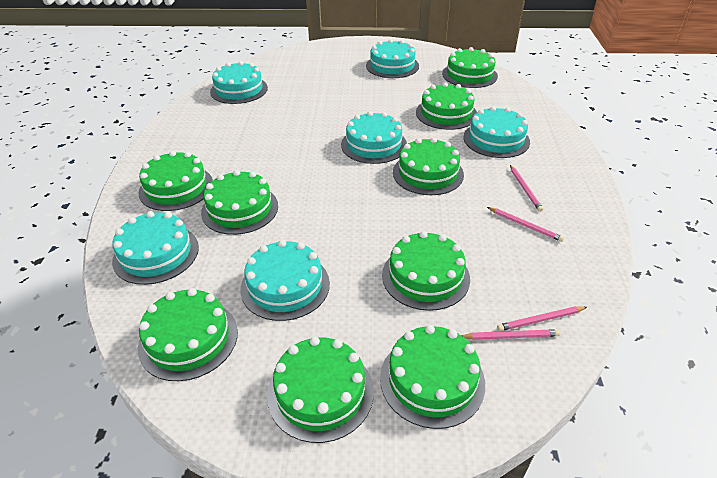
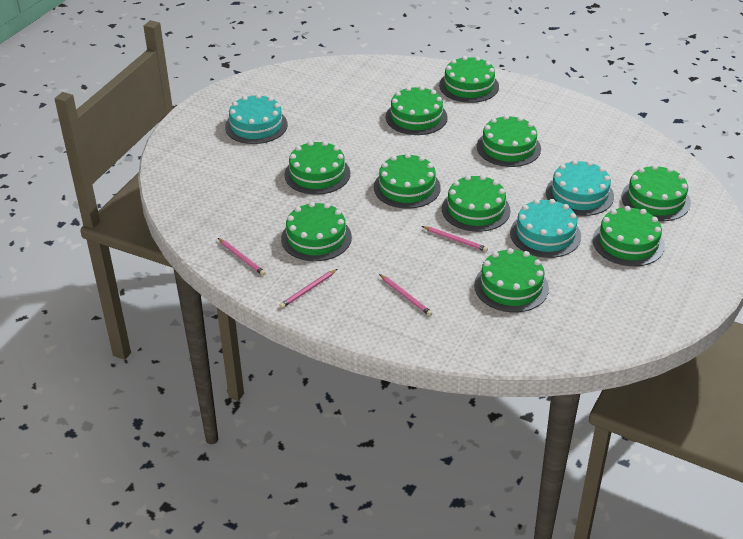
green cake: [138,151,213,211] [138,288,238,381] [201,170,278,235] [267,336,374,443] [380,325,485,429] [382,231,470,311] [393,137,464,195] [416,82,477,130] [442,47,498,88] = 9 -> [281,202,352,261] [284,141,350,195] [374,153,441,209] [386,86,447,135] [439,56,499,103] [442,175,510,232] [474,248,549,312] [477,115,541,167] [592,206,665,266] [621,165,691,221] = 10
turquoise cake: [112,211,199,285] [210,61,268,104] [241,240,330,321] [341,111,407,164] [366,39,419,78] [463,106,530,158] = 6 -> [225,94,288,144] [510,199,581,258] [546,160,614,216] = 3

